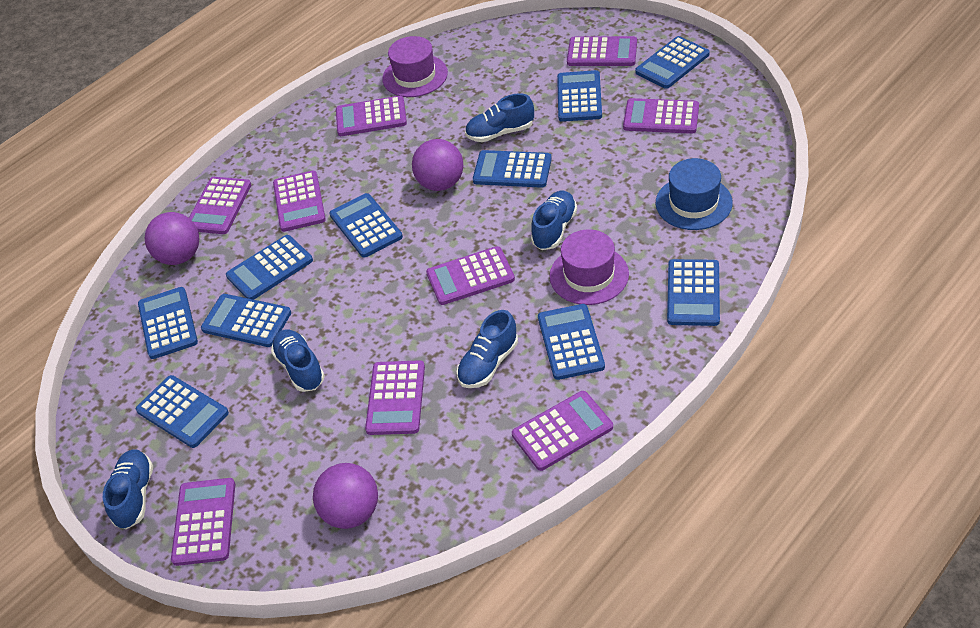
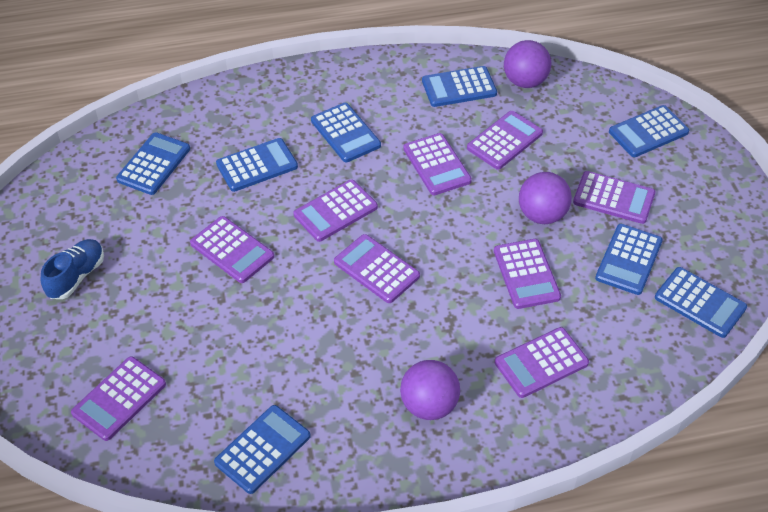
blue calculator: [136,375,229,448] [138,287,198,359] [201,294,291,347] [226,235,313,300] [329,193,403,257] [473,150,552,188] [538,304,605,380] [557,70,602,122] [635,36,709,89] [667,259,720,326] = 10 -> [116,132,190,195] [214,405,311,494] [216,138,298,192] [311,103,381,162] [422,66,497,107] [595,224,663,295] [609,105,689,157] [655,267,747,338] = 8
blue hat: [656,158,733,230] = 1 -> none = 0
blue shoe: [103,449,153,529] [271,329,325,392] [457,310,518,388] [465,93,534,142] [531,191,577,250] = 5 -> [40,239,104,299] = 1
purple hat: [382,36,448,97] [550,229,629,305] = 2 -> none = 0

